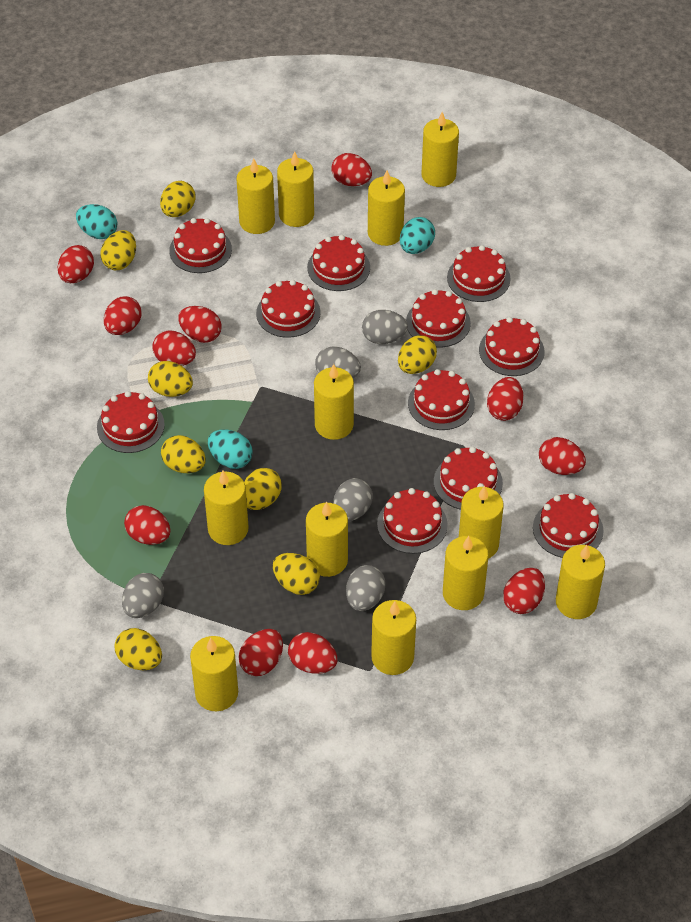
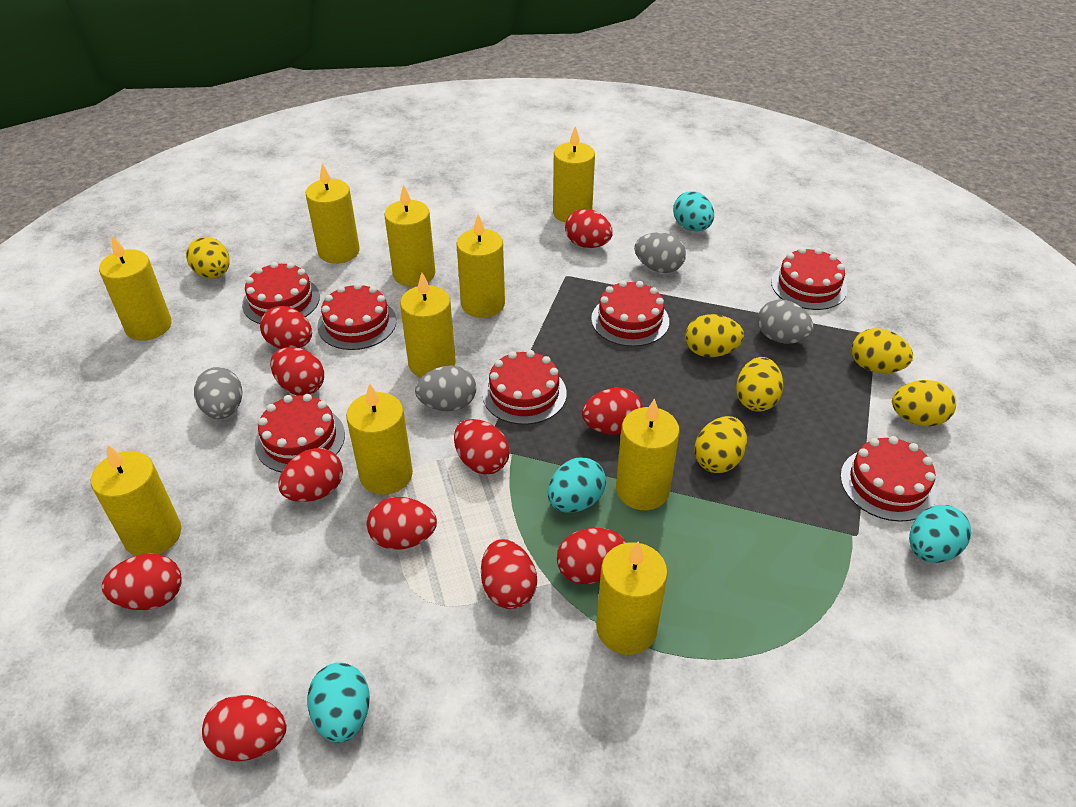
grey egg: [122,573,164,618] [315,346,361,378] [333,478,373,521] [346,565,386,611] [362,310,408,344] = 5 -> [194,367,242,419] [415,366,476,411] [634,232,686,273] [758,299,814,344] = 4
red cake: [97,391,165,453] [169,218,232,273] [256,280,321,338] [307,235,370,291] [377,488,448,554] [406,289,471,348] [408,369,475,430] [434,447,503,510] [447,245,511,302] [479,317,545,376] [533,493,604,558] = 11 -> [242,262,320,324] [255,394,345,473] [317,283,396,350] [482,350,567,425] [591,280,669,347] [771,247,848,310] [840,436,937,522] = 7
turquoise egg: [76,204,117,239] [208,429,253,469] [400,217,435,254] = 3 -> [307,662,370,743] [548,457,606,513] [673,191,714,232] [909,505,971,563] = 4
yellow candle: [190,636,238,711] [204,471,249,545] [237,159,275,234] [277,151,314,227] [306,502,348,577] [314,364,354,440] [368,171,405,246] [371,600,416,675] [421,112,459,187] [443,536,488,610] [459,485,504,559] [556,545,605,619] = 12 -> [91,444,181,556] [99,235,172,341] [306,163,360,264] [346,383,413,495] [384,184,435,287] [400,273,456,378] [456,214,505,318] [553,126,595,223] [596,541,668,655] [616,398,680,510] = 10
yellow egg: [100,230,136,270] [115,628,162,670] [148,361,193,397] [160,181,195,217] [161,435,206,473] [244,468,282,510] [273,553,320,595] [398,335,437,374] = 8 -> [186,237,229,279] [685,314,744,357] [695,416,747,473] [736,357,783,412] [851,328,913,373] [892,380,956,427] = 6

